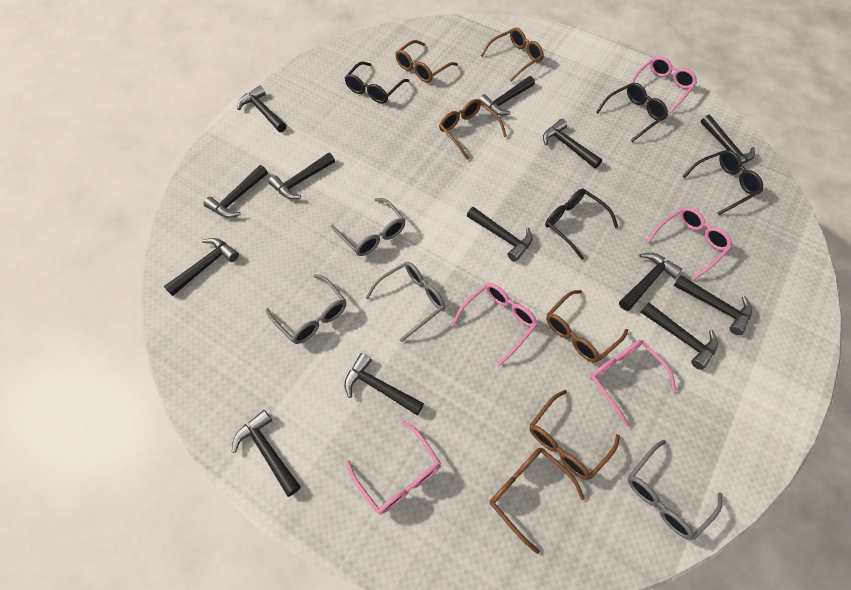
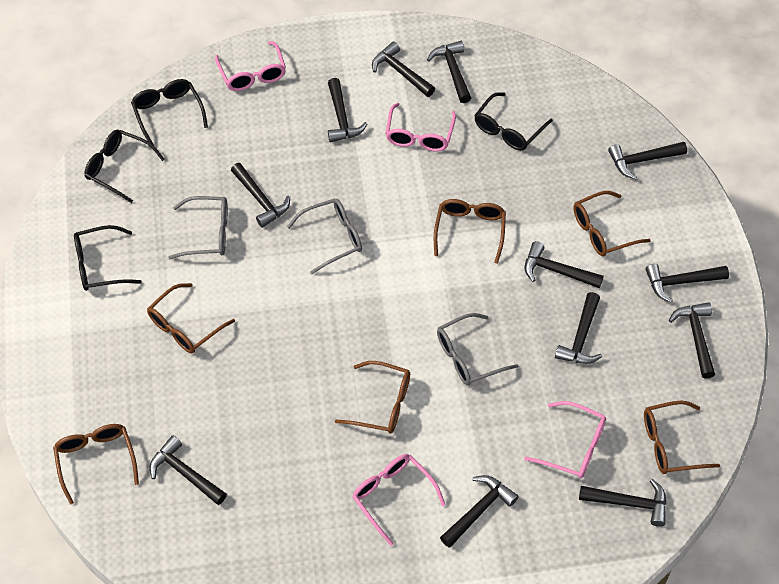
black hammer: [164,238,239,296] [203,165,268,218] [232,410,301,497] [237,86,286,132] [269,152,335,199] [344,353,424,415] [467,207,533,262] [479,76,535,115] [543,119,602,168] [619,253,682,311] [641,302,718,370] [674,275,752,335] [701,115,755,164] = 13 -> [149,436,227,505] [231,163,290,228] [328,78,367,142] [372,42,435,97] [427,41,471,103] [440,475,519,548] [524,241,604,288] [555,292,602,364] [579,479,667,527] [608,142,687,179] [645,264,729,303] [669,302,715,379] = 12
grey glasses: [266,274,346,344] [331,198,405,256] [365,262,445,342] [628,440,723,540] = 4 -> [168,196,228,259] [287,198,362,274] [437,313,518,386] = 3
pink glasses: [346,420,441,514] [451,283,538,366] [590,340,676,427] [630,56,697,113] [646,207,732,281] = 5 -> [215,41,286,91] [352,454,446,546] [386,103,456,152] [524,401,606,478] = 4

